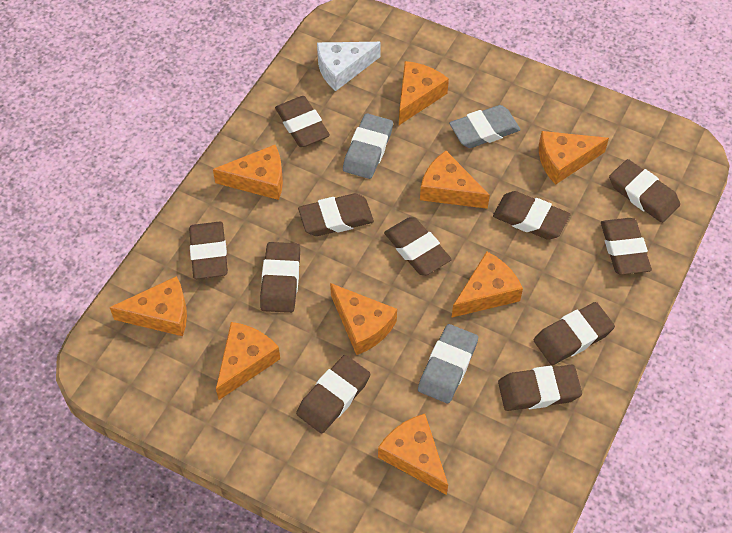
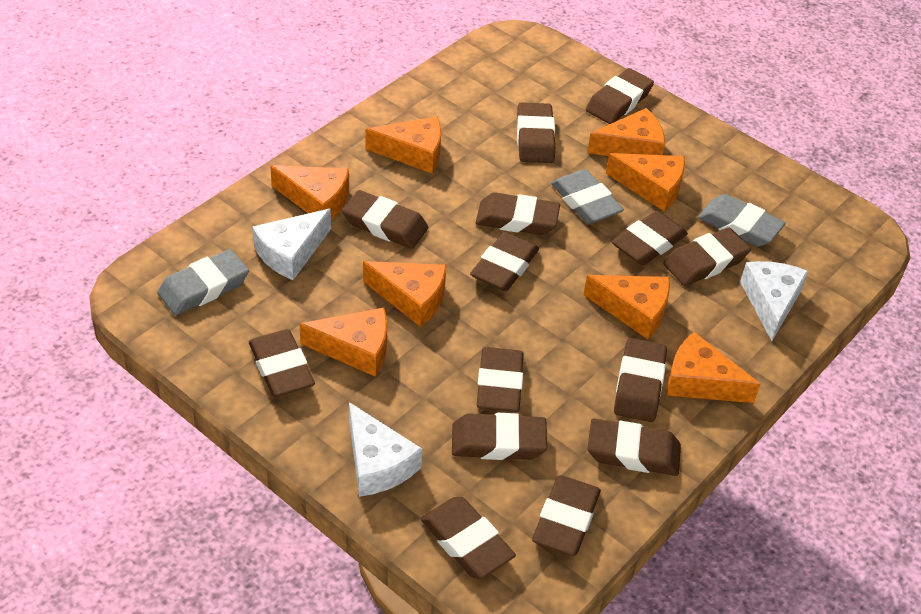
brown eraser: [189,221,228,279] [260,242,300,313] [275,96,330,147] [296,355,370,434] [298,193,374,236] [384,217,452,275] [493,191,570,240] [498,365,582,411] [534,302,615,365] [601,218,652,275] [609,159,680,223] = 11 -> [249,329,315,397] [342,190,428,249] [421,497,516,579] [452,413,547,460] [470,232,539,291] [476,192,560,235] [477,347,524,412] [517,102,555,163] [532,475,601,556] [586,68,654,124] [587,418,681,476] [612,211,688,265] [614,338,667,422] [663,227,751,286] = 14
orange cheese: [109,276,187,336] [213,145,283,200] [216,322,280,400] [330,283,397,355] [378,414,448,495] [399,61,449,125] [420,151,490,209] [451,252,523,318] [539,131,609,185] = 9 -> [270,165,349,220] [300,307,387,377] [363,261,447,327] [366,116,441,174] [583,275,670,339] [587,108,665,156] [606,153,685,212] [667,332,760,403] = 8
white cheese: [317,42,381,91] = 1 -> [252,209,331,280] [349,402,422,497] [740,261,808,341] = 3

